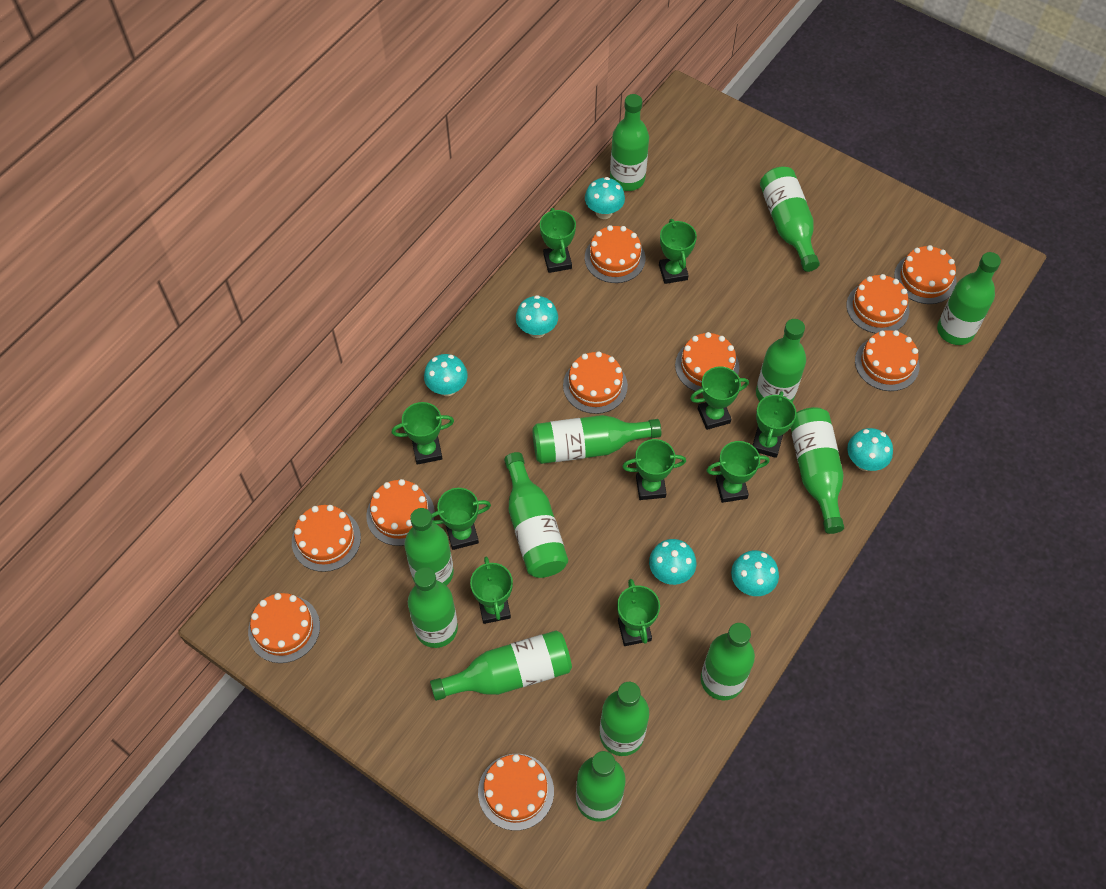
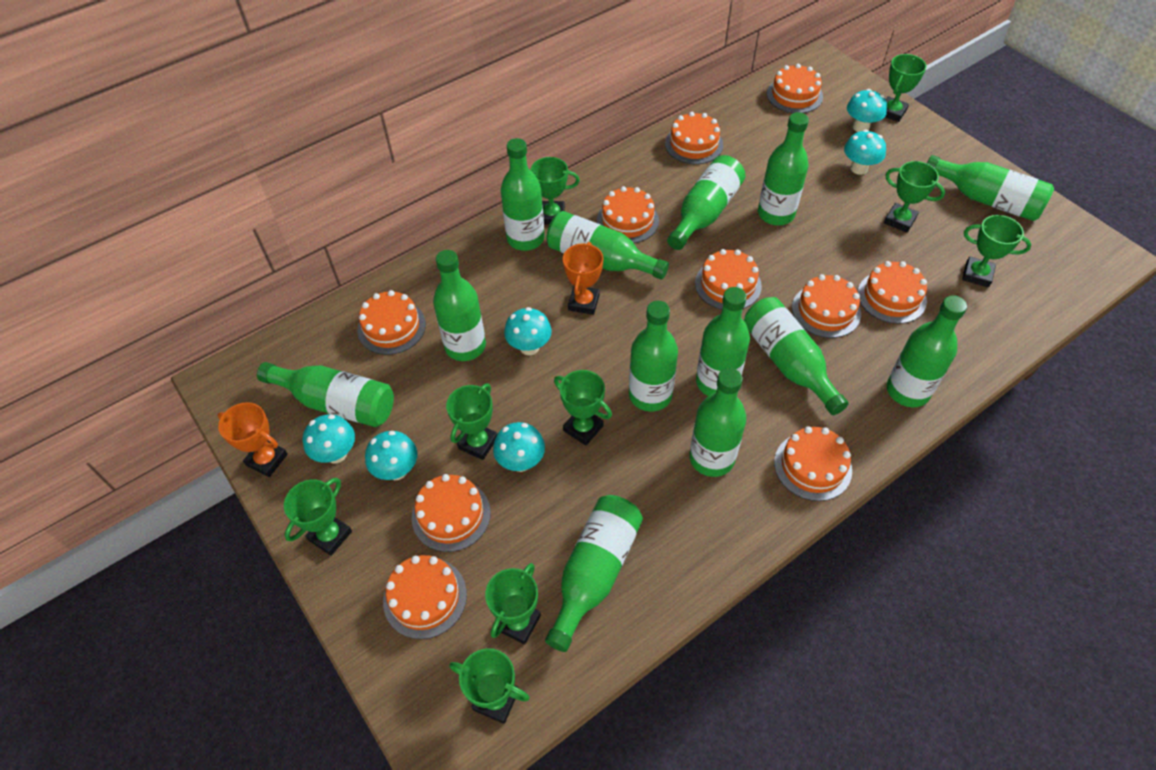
green trophy: [392,402,454,465] [431,488,491,550] [470,556,513,624] [540,208,576,273] [617,579,660,646] [622,439,686,500] [659,219,697,284] [690,367,749,430] [707,441,770,503] [753,391,797,458] = 10 -> [284,478,352,556] [446,383,497,460] [449,648,530,724] [485,563,541,645] [530,157,580,224] [554,370,612,445] [884,161,945,233] [885,54,927,122] [962,215,1031,288] = 9
orange trophy: none = 0 -> [217,402,288,477] [563,242,603,315] = 2

